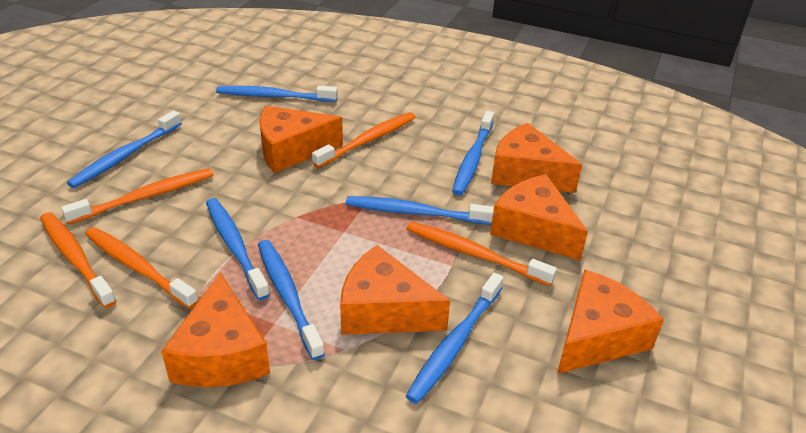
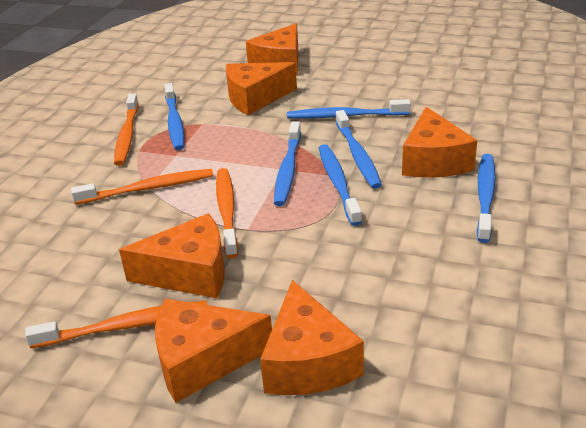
blue toothbrush: [67,111,182,188] [206,198,270,300] [216,86,338,102] [258,240,325,360] [346,196,494,225] [406,273,504,404] [452,111,494,195] = 7 -> [164,83,184,150] [274,121,301,206] [287,99,411,119] [319,144,362,226] [335,110,382,189] [477,154,496,243] = 6
orange toothbrush: [40,212,116,308] [61,168,213,224] [85,227,199,309] [312,112,415,168] [407,222,557,286] = 5 -> [25,301,208,348] [71,169,213,205] [114,93,139,166] [216,168,238,258] = 4

